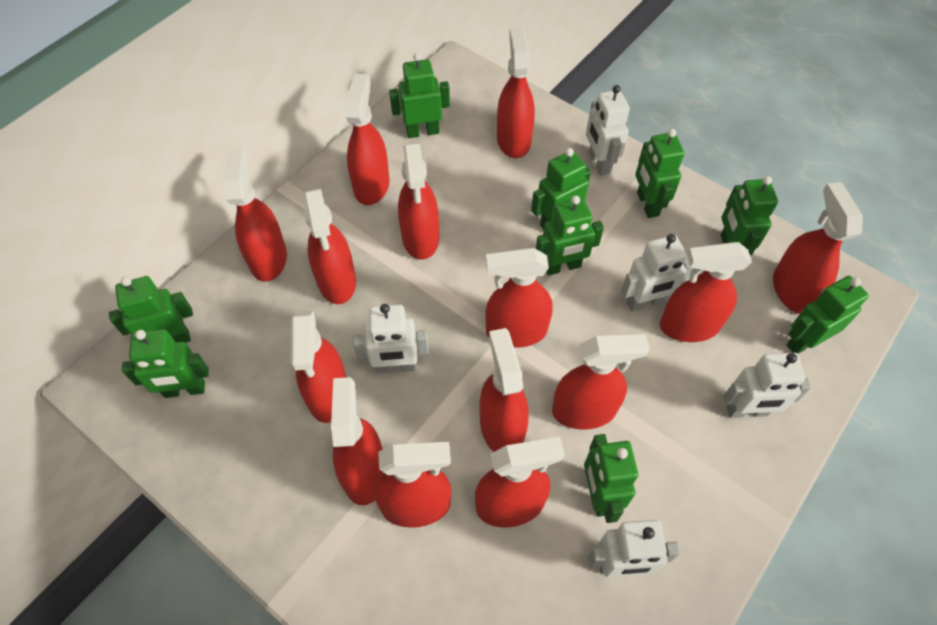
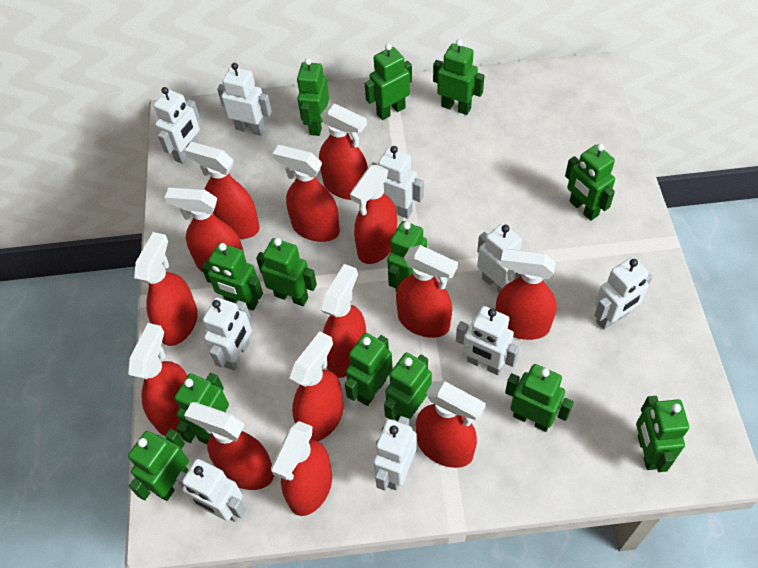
green robot: [109,276,193,343] [122,329,209,398] [389,53,450,138] [531,148,591,229] [536,195,604,276] [584,434,638,523] [635,129,685,218] [721,176,778,255] [787,276,869,354] = 9 -> [128,429,189,501] [174,373,229,444] [201,243,263,311] [256,238,317,306] [297,58,329,136] [345,333,393,406] [365,43,412,120] [384,352,432,421] [387,221,427,292] [433,39,485,115] [505,364,574,432] [565,144,615,221] [636,396,689,472] = 13
white robot: [353,304,429,373] [586,85,630,176] [588,520,680,577] [621,234,693,312] [723,353,811,418] = 5 -> [154,87,200,164] [176,459,246,522] [203,297,252,371] [217,63,272,136] [370,146,424,219] [373,416,417,491] [456,306,519,375] [477,223,522,293] [595,257,653,330] = 9

